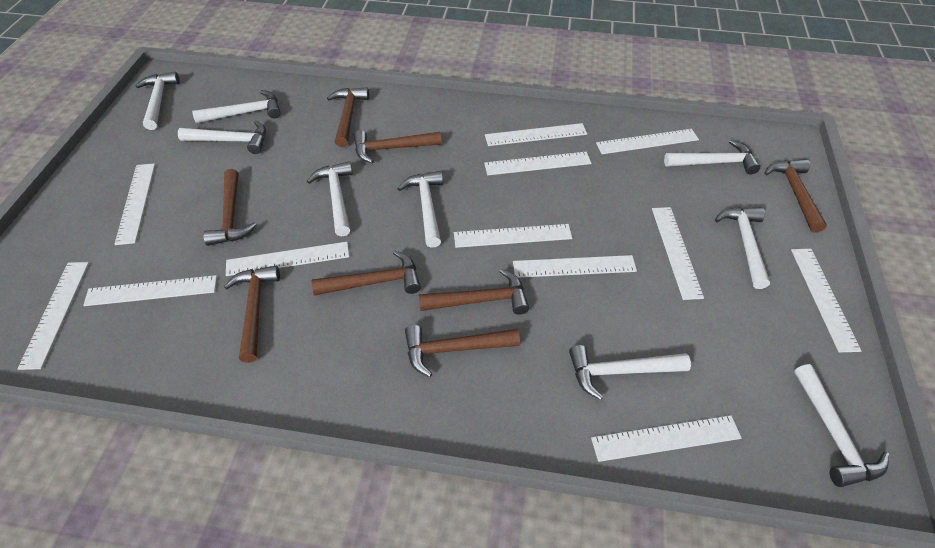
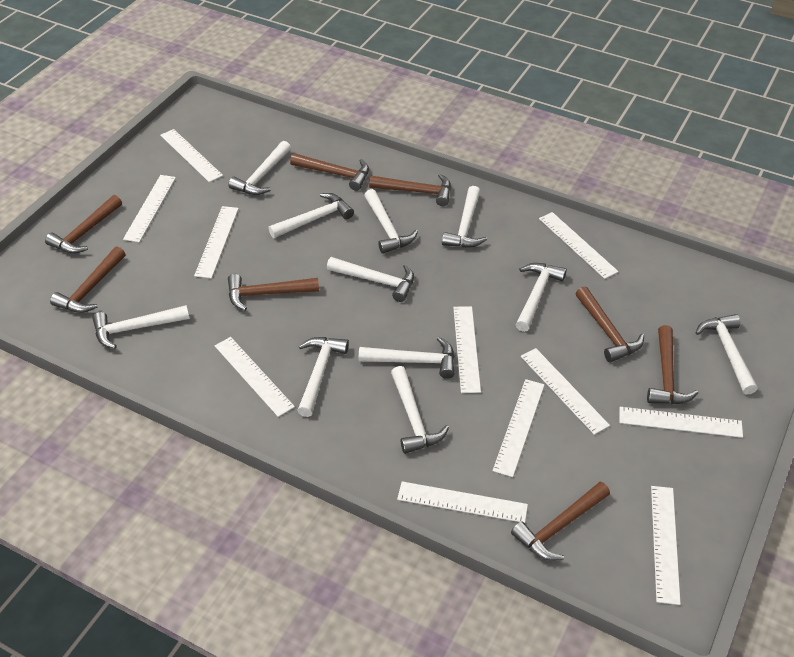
white hammer: [135,72,180,130] [178,120,266,154] [192,90,281,123] [307,161,353,236] [397,171,443,248] [569,345,691,400] [664,140,760,174] [715,207,770,289] [794,364,889,487] = 9 -> [92,305,190,349] [228,141,291,195] [268,193,354,238] [297,337,349,417] [327,257,414,302] [359,337,455,379] [364,189,418,254] [391,366,449,454] [442,186,487,248] [515,263,567,332] [695,314,758,395] = 11
white ruler: [18,262,89,370] [83,275,217,306] [114,163,155,245] [226,242,349,276] [454,224,572,248] [484,152,592,175] [485,123,587,146] [513,255,637,278] [591,415,742,462] [596,129,699,154] [652,207,704,300] [791,249,861,352] = 12 -> [123,175,176,242] [160,129,223,182] [194,206,239,278] [215,337,295,417] [397,481,528,523] [453,306,481,393] [492,379,545,477] [521,348,610,435] [539,212,619,279] [619,407,743,438] [651,486,681,605] = 11

